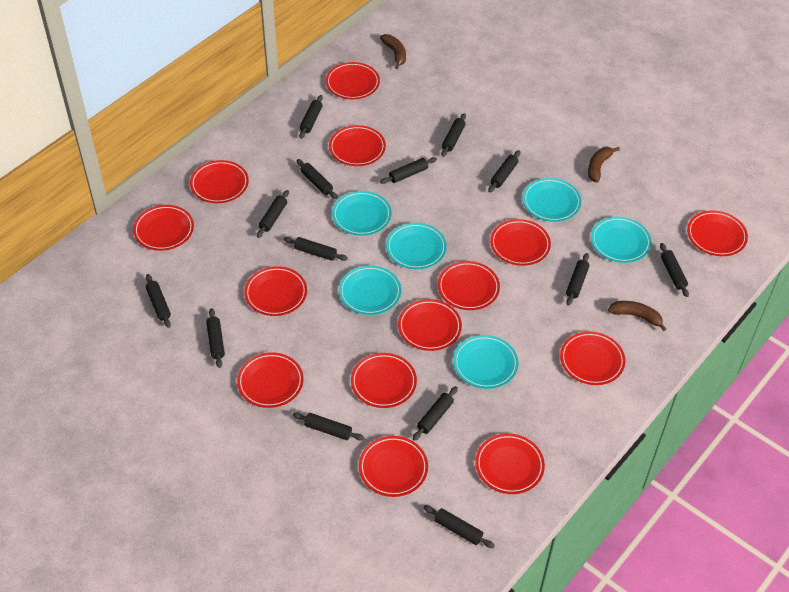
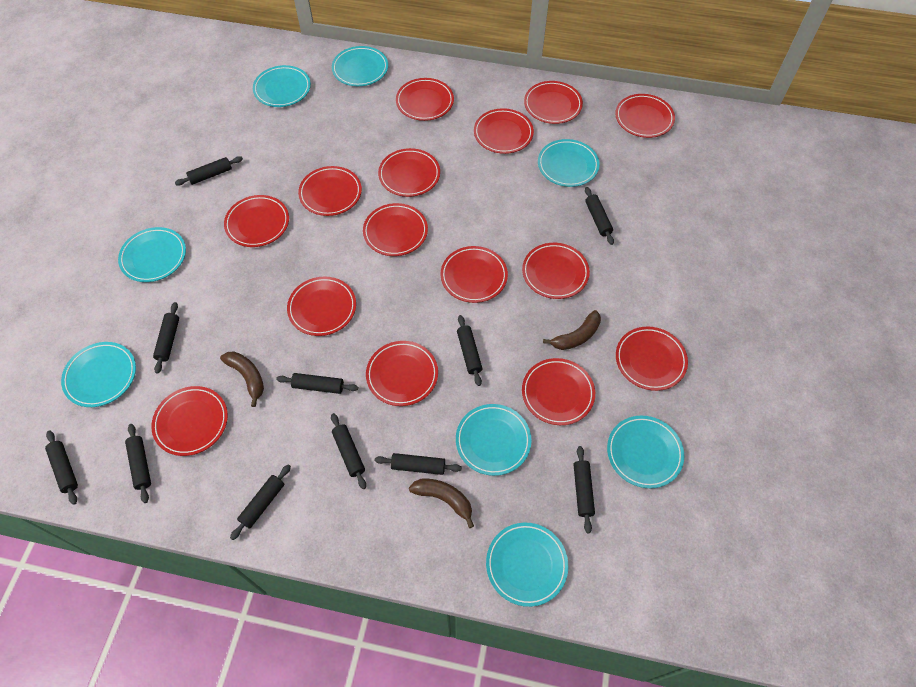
black rolling pin: [146,274,171,328] [206,308,225,368] [257,190,289,238] [284,237,348,261] [292,412,364,441] [296,159,337,199] [299,95,323,139] [380,157,437,184] [413,386,458,441] [424,505,495,548] [441,113,466,157] [488,150,520,193] [566,253,589,306] [660,243,689,297] = 14 -> [45,430,78,505] [125,424,151,503] [153,302,179,374] [175,156,243,186] [230,464,291,540] [276,373,358,394] [331,413,366,489] [375,453,462,475] [457,315,483,386] [574,446,595,533] [585,187,614,245] = 11
red plate: [133,205,194,251] [190,160,249,203] [237,352,303,408] [244,266,307,316] [326,62,380,99] [329,125,386,166] [351,353,417,408] [359,436,428,497] [398,299,462,351] [438,261,500,310] [475,433,545,494] [490,219,551,266] [560,331,625,385] [687,211,748,256] = 14 -> [151,386,228,456] [224,195,289,247] [287,277,356,336] [298,166,362,216] [363,203,428,256] [366,341,438,406] [378,148,440,197] [396,78,454,121] [440,246,508,303] [474,108,534,154] [522,243,590,299] [522,358,595,425] [524,81,583,124] [615,94,675,138] [616,326,688,391] = 15
turquoise plate: [332,191,392,236] [339,265,401,315] [386,223,447,269] [453,335,518,389] [523,178,581,222] [591,217,651,263] = 6 -> [61,342,136,407] [118,227,186,282] [253,65,311,107] [332,46,388,86] [456,404,532,476] [486,523,568,607] [538,139,600,187] [607,416,684,488] = 8

